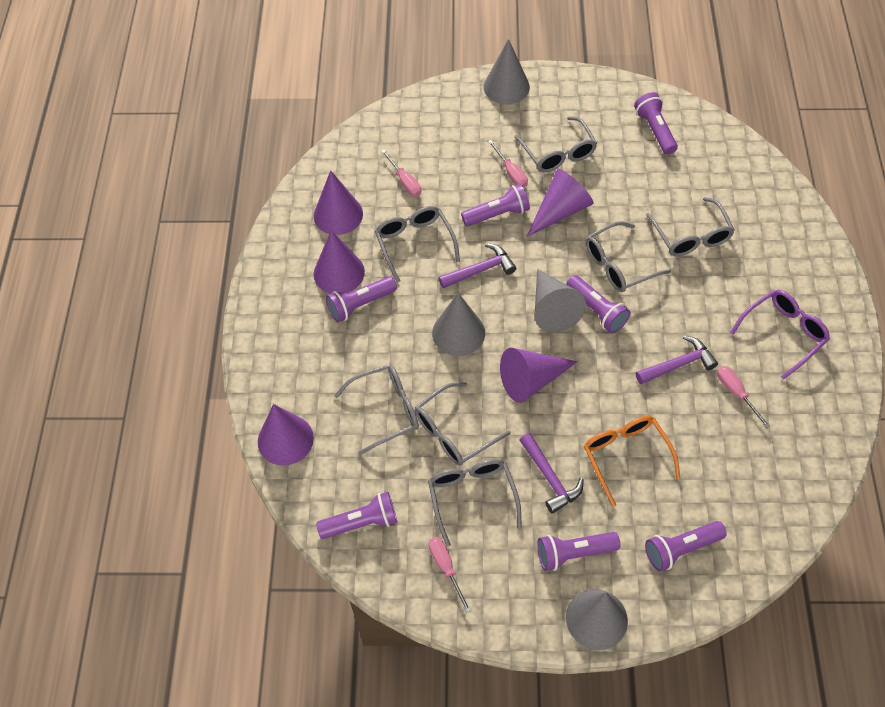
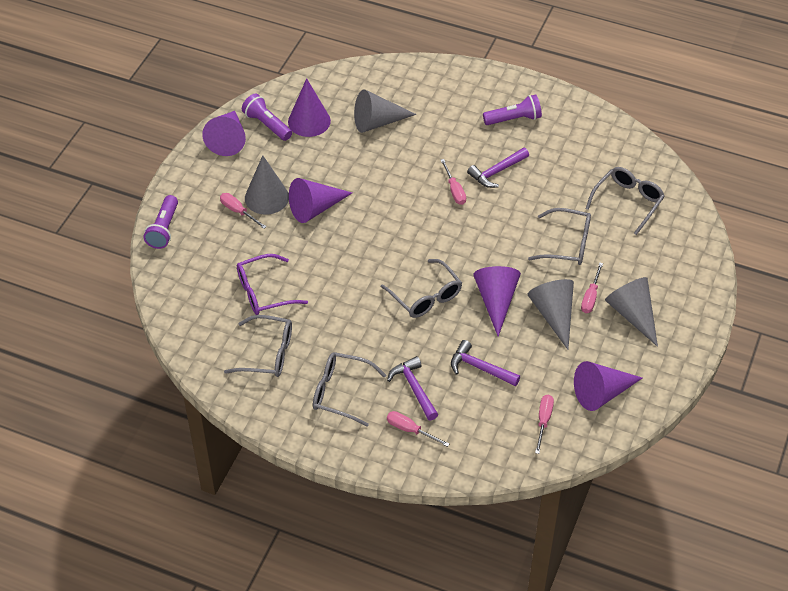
grey glasses: [334,364,419,455] [375,206,460,283] [415,382,511,466] [428,459,522,547] [514,116,597,173] [586,221,671,292] [646,197,735,256] = 7 -> [224,315,292,377] [313,352,386,427] [381,259,462,318] [528,208,591,265] [585,167,665,235] = 5
orange glasses: [584,416,680,507] = 1 -> none = 0
pink screwdriver: [381,150,421,197] [429,537,471,613] [488,140,528,188] [717,366,770,428] = 4 -> [220,193,267,229] [387,411,450,447] [441,159,466,205] [535,395,554,454] [581,262,603,313] = 5
purple flashlight: [316,492,398,539] [326,276,397,322] [461,184,530,226] [537,532,620,571] [566,275,630,333] [634,92,678,155] [645,521,727,572] = 7 -> [143,195,178,249] [242,94,292,141] [483,94,542,125] = 3

